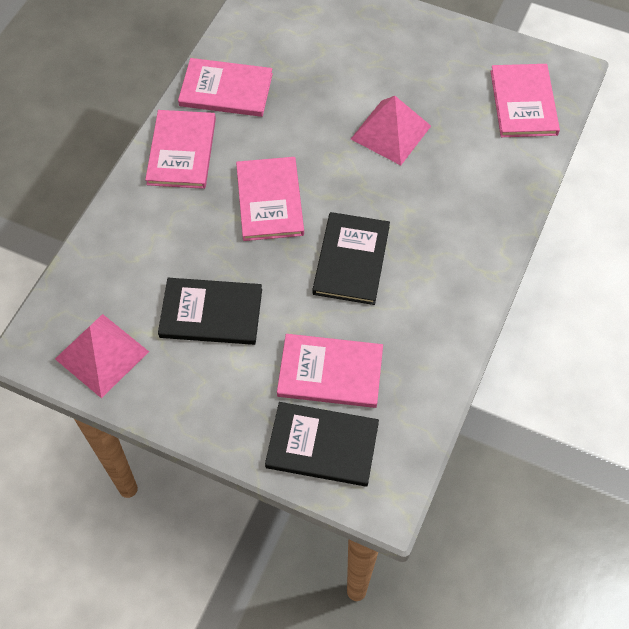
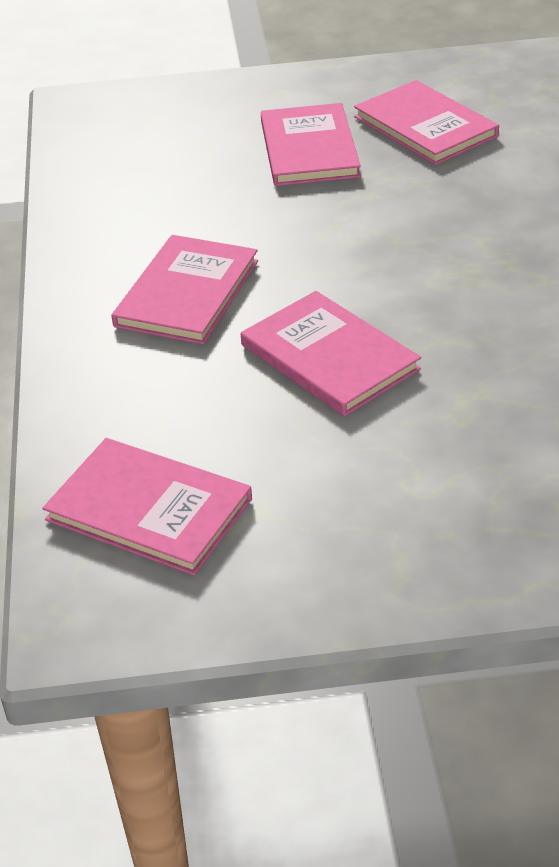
black book: [158,278,262,345] [265,402,379,487] [312,212,390,305] = 3 -> none = 0
pink pyramid: [55,314,149,398] [351,96,431,165] = 2 -> none = 0

